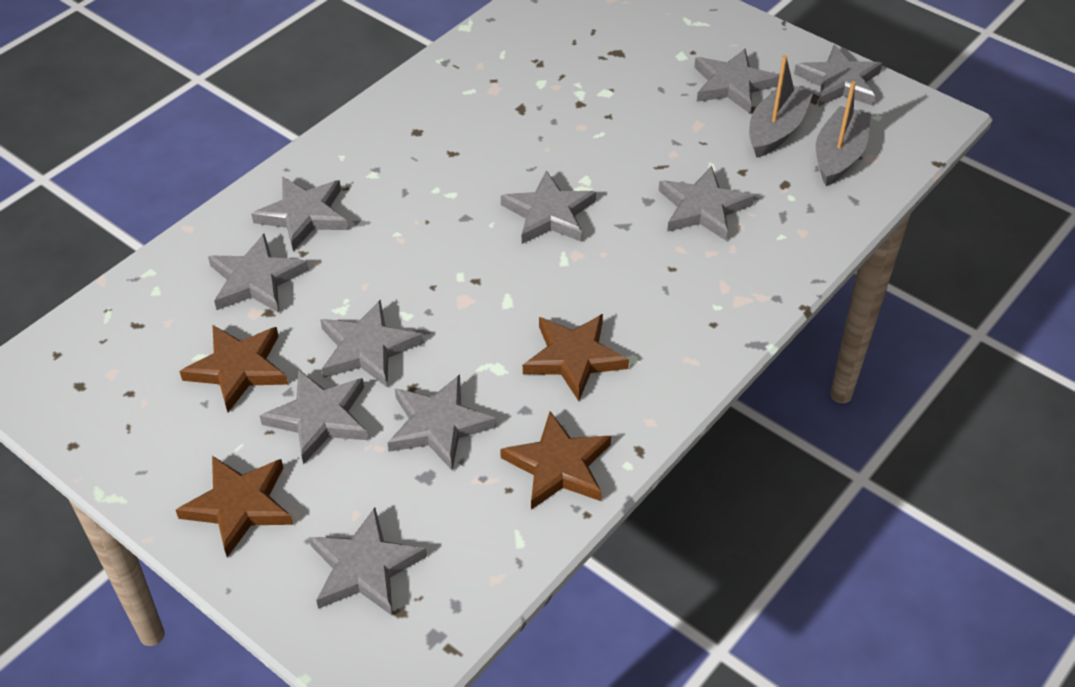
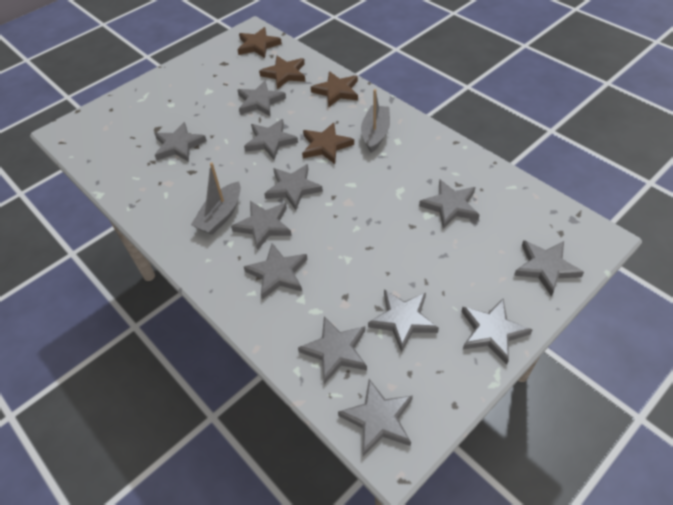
grey star: [208,234,309,313] [251,176,348,251] [260,369,368,465] [309,507,427,615] [320,299,422,387] [388,375,496,470] [501,170,596,244] [659,166,754,241] [694,49,779,113] [794,44,882,107] = 10 -> [154,122,207,162] [231,201,292,251] [237,81,286,116] [244,119,298,160] [244,243,307,300] [264,164,323,210] [298,316,367,384] [338,379,413,456] [368,289,439,353] [419,180,479,229] [461,299,532,365] [514,240,584,297] = 12

